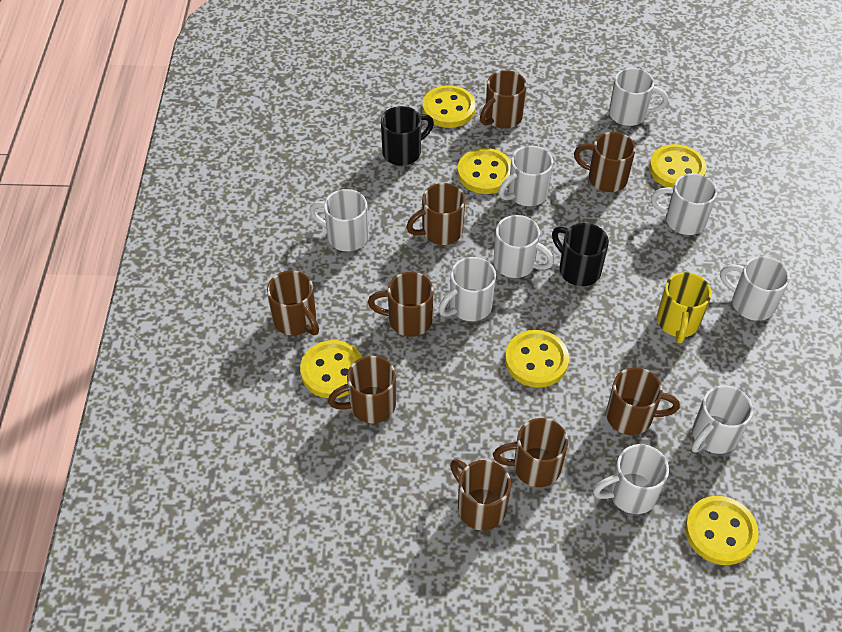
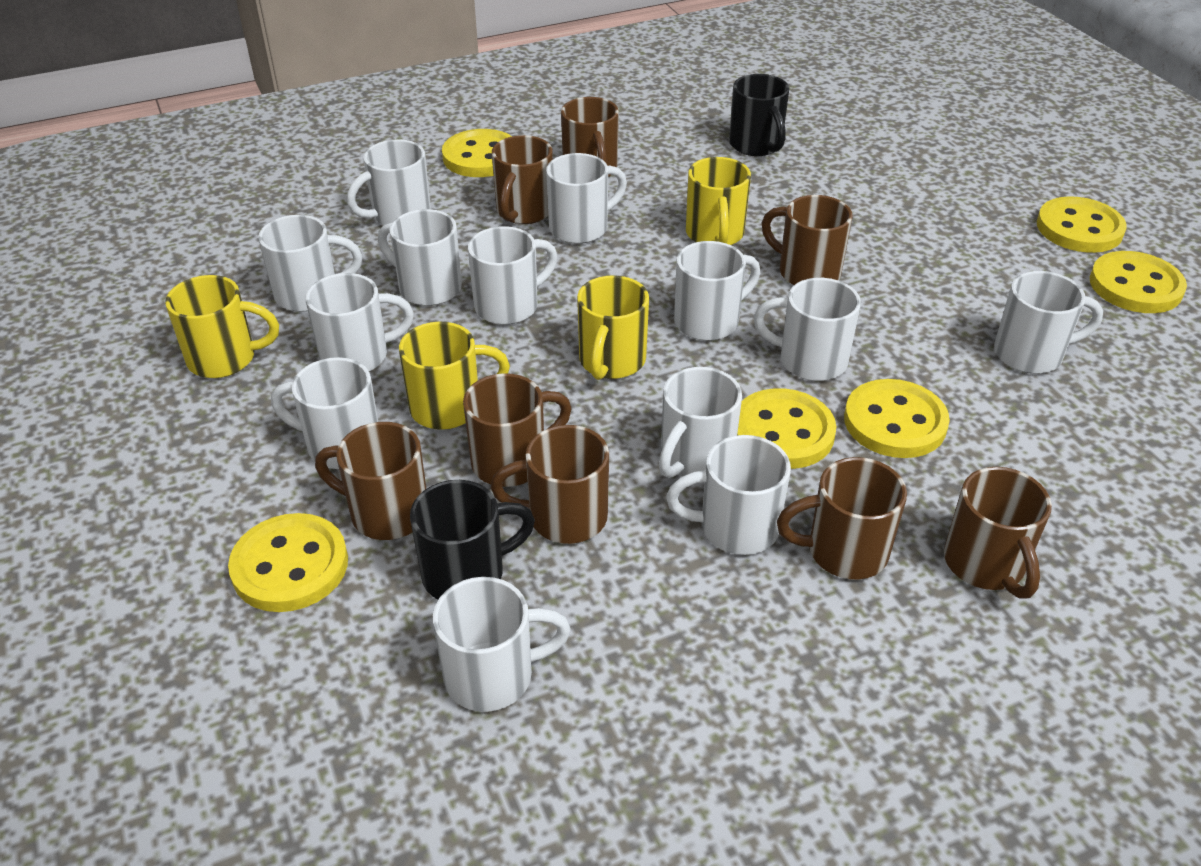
brown mug: [267,270,319,335] [328,356,396,423] [368,272,434,337] [406,183,465,245] [450,459,511,531] [480,70,527,129] [493,418,568,487] [574,132,636,192] [606,367,680,435] = 9 -> [315,422,426,540] [463,373,572,487] [491,425,609,544] [492,135,553,224] [561,97,619,177] [762,195,853,285] [777,457,907,579] [944,467,1052,598] = 8
white mug: [309,189,368,251] [438,257,496,321] [493,215,554,278] [498,146,553,206] [593,444,669,514] [609,68,668,126] [651,173,717,235] [691,385,753,454] [720,256,790,321] = 9 -> [258,215,362,312] [271,357,378,469] [306,273,414,371] [347,139,431,225] [378,209,462,306] [433,577,571,712] [468,226,557,325] [546,153,627,244] [659,367,742,478] [666,435,791,555] [674,241,760,341] [754,278,861,381] [994,271,1103,374] = 13
yellow mug: [657,272,712,343] = 1 -> [165,275,279,378] [399,322,510,430] [577,275,649,380] [686,157,751,245] = 4

